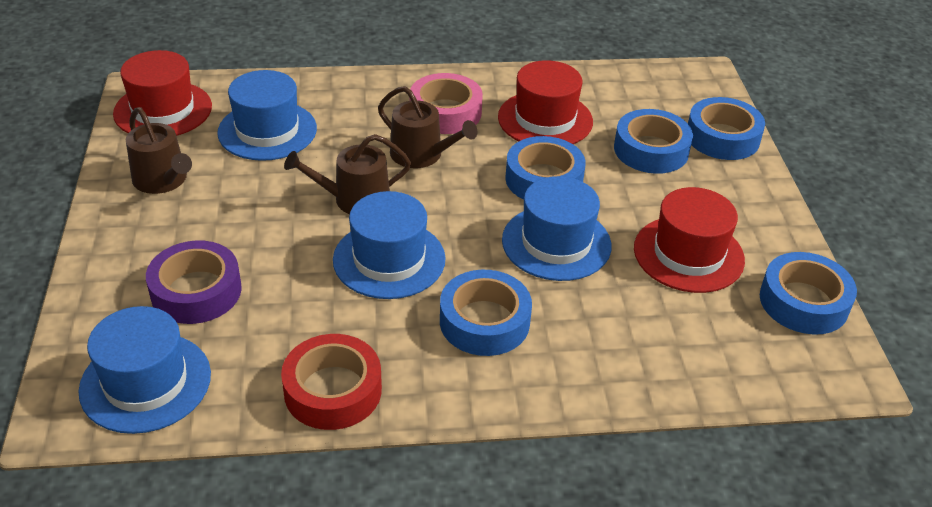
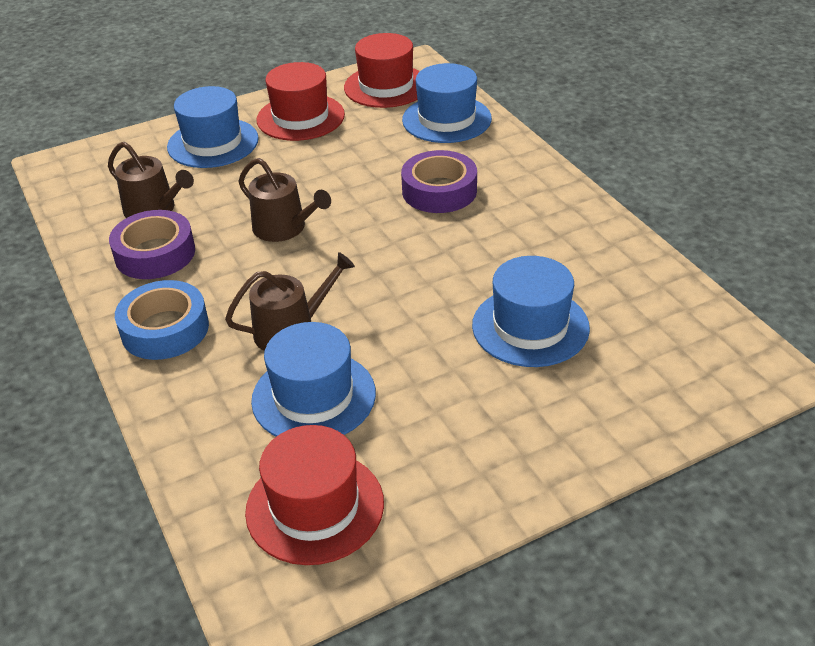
blue tape: [440,270,532,356] [505,136,585,200] [614,109,693,174] [688,97,765,160] [760,252,857,335] = 5 -> [115,280,209,360] = 1
pink tape: [410,73,483,134] = 1 -> none = 0
purple tape: [146,241,242,324] = 1 -> [109,210,195,279] [401,150,477,213] = 2
red tape: [281,334,382,430] = 1 -> none = 0

